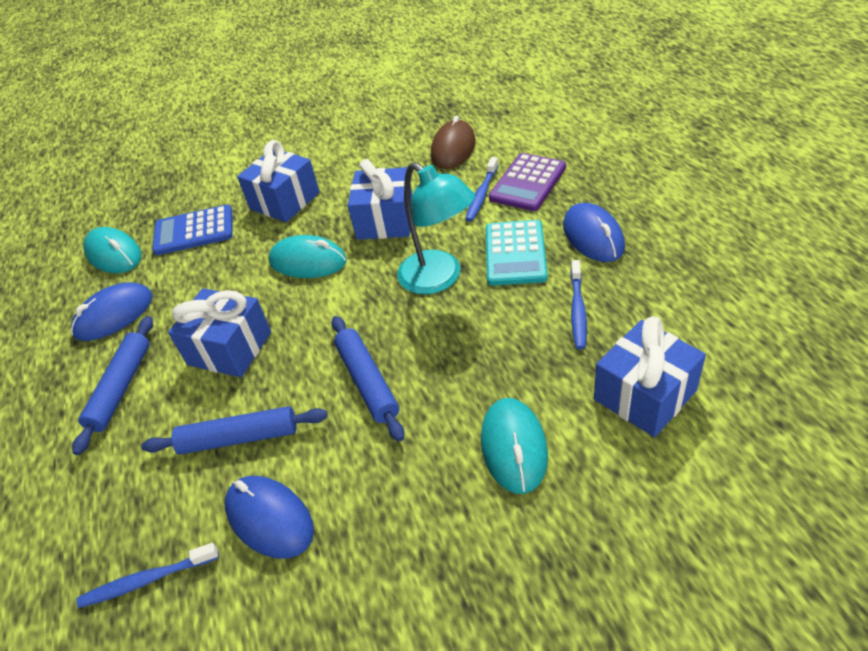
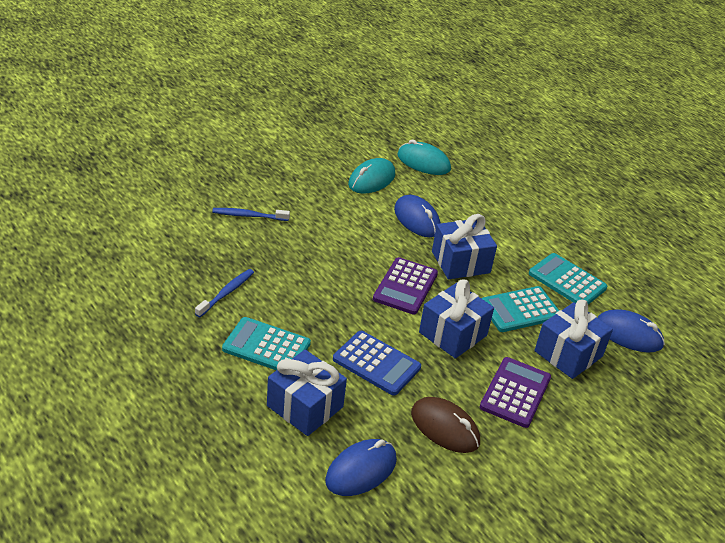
blue rolling pin: [72,316,153,455] [141,406,328,455] [331,316,404,442] = 3 -> none = 0
blue toothbrush: [77,543,219,608] [465,157,498,222] [570,260,587,349] = 3 -> [195,269,254,317] [212,208,290,221] = 2
purple calculator: [489,153,566,211] = 1 -> [373,257,438,315] [480,357,551,428] = 2
turquoise calculator: [486,220,548,286] = 1 -> [222,317,311,370] [481,286,559,332] [529,253,607,305] = 3
turquoise lamp: [397,162,475,294] = 1 -> none = 0
turquoise mouse: [83,227,142,273] [269,235,347,278] [481,398,548,494] = 3 -> [348,158,395,194] [397,140,451,175] = 2

